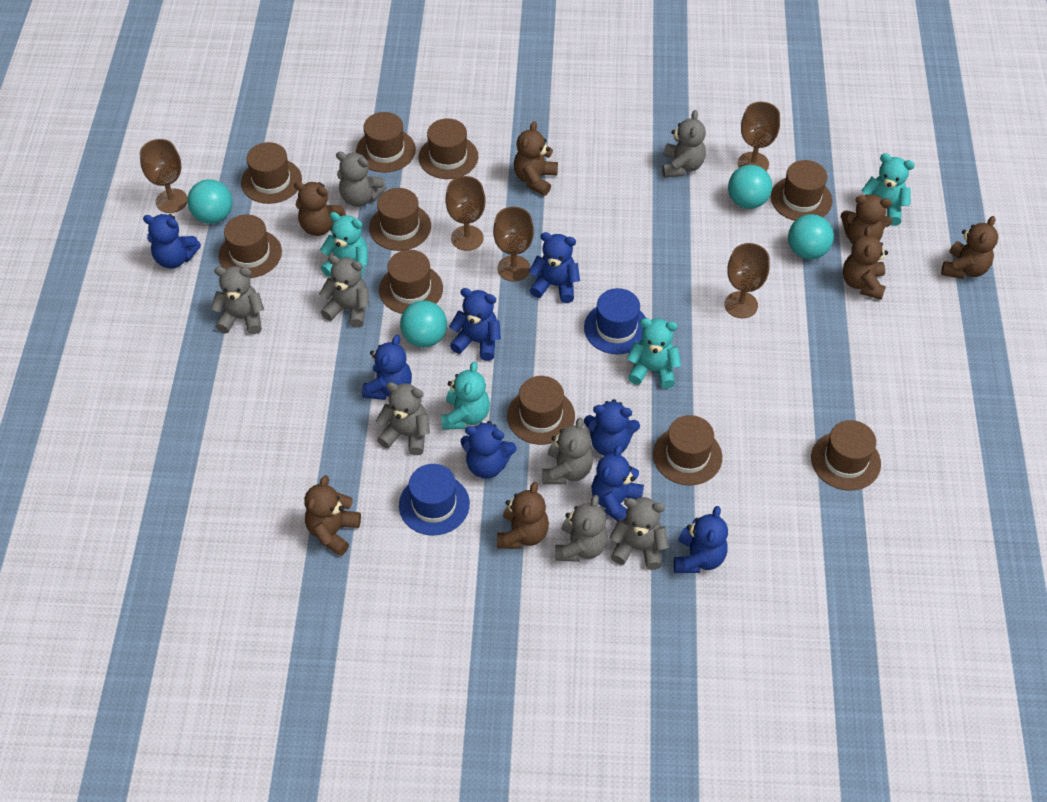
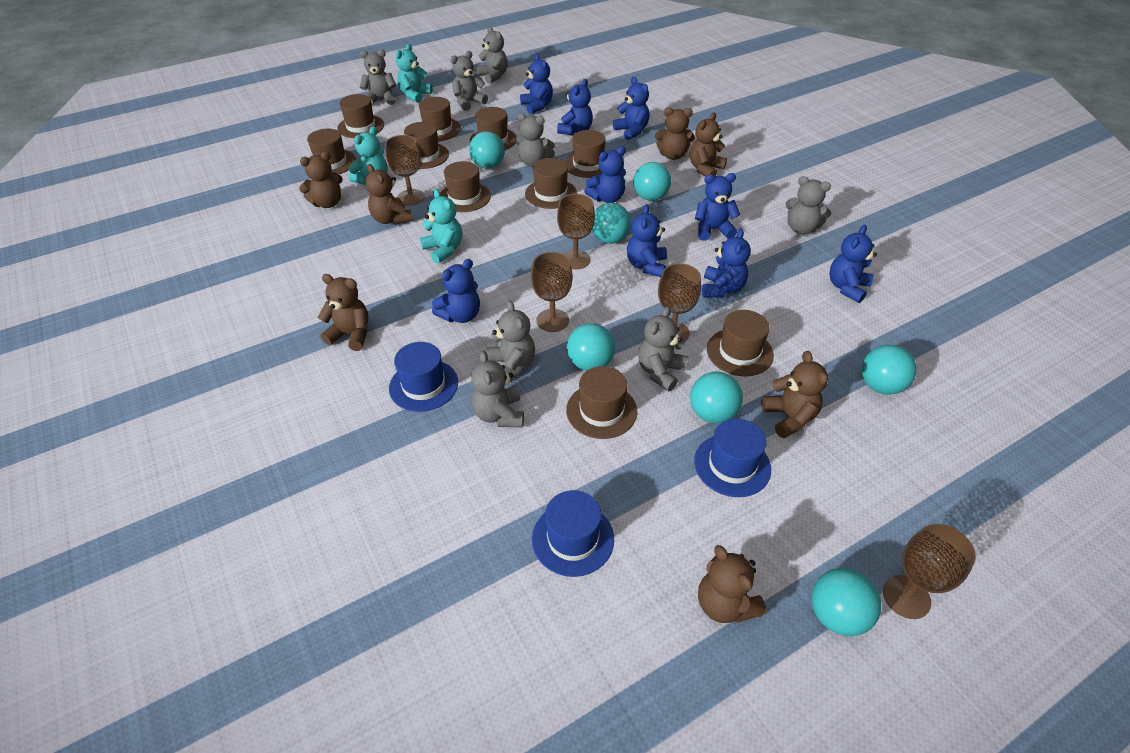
blue hat: [399,464,470,535] [584,288,646,355] = 2 -> [389,342,458,412] [532,490,614,577] [694,419,771,497] = 3
blue teddy bear: [143,214,201,269] [362,335,412,400] [449,288,501,361] [460,421,517,479] [529,232,580,303] [584,399,640,456] [592,445,644,522] [674,506,728,573] = 8 -> [432,259,480,323] [520,54,553,114] [557,79,593,135] [584,146,626,203] [613,77,650,140] [627,204,667,277] [695,173,740,241] [702,228,751,298] [829,225,877,303] = 9
turquoise ball: [187,179,232,224] [400,300,447,347] [728,165,772,209] [788,214,834,259] = 4 -> [469,131,505,169] [567,323,615,371] [592,203,631,244] [633,162,671,201] [690,371,743,423] [811,568,881,636] [862,345,917,395] = 7
turquoise teddy bear: [320,212,368,278] [441,362,490,430] [627,318,681,389] [861,153,915,226] = 4 -> [348,126,388,185] [396,44,433,103] [420,189,462,264] = 3

